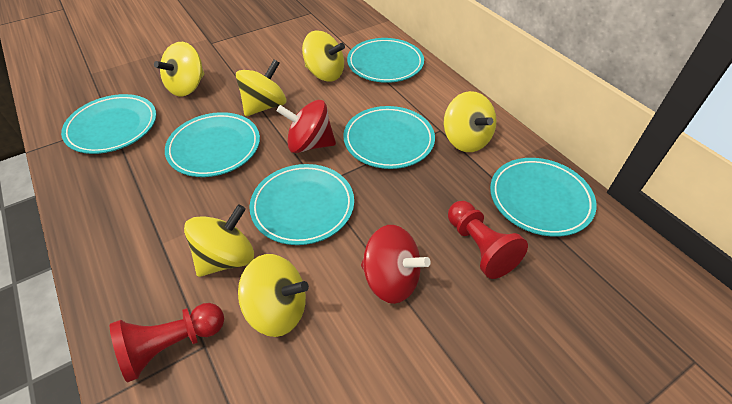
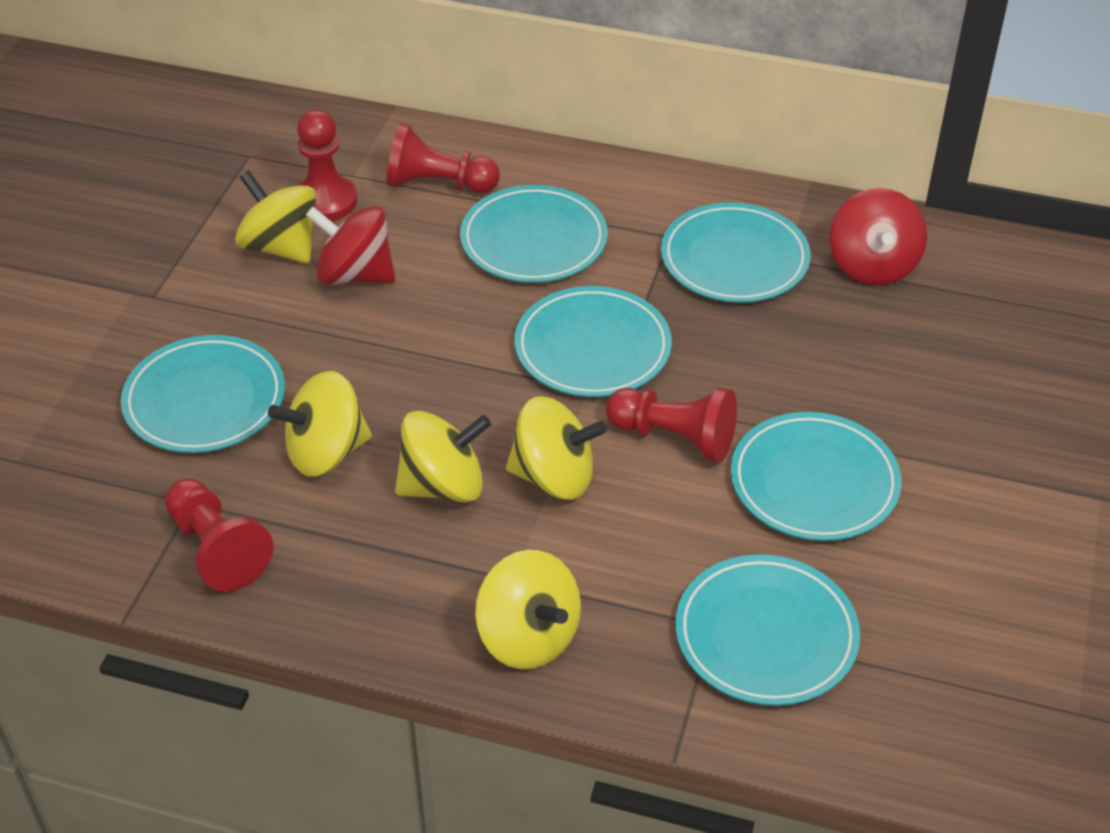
red pawn: [110,303,224,383] [448,201,528,279] = 2 -> [165,478,273,592] [297,110,357,221] [386,124,500,193] [606,388,737,463] = 4
yellow spinning top: [154,42,205,96] [184,204,254,277] [236,60,286,116] [238,254,309,337] [302,30,345,81] [444,91,497,152] = 6 -> [235,171,316,263] [268,371,372,477] [395,411,491,503] [475,550,581,669] [506,396,607,500] = 5

